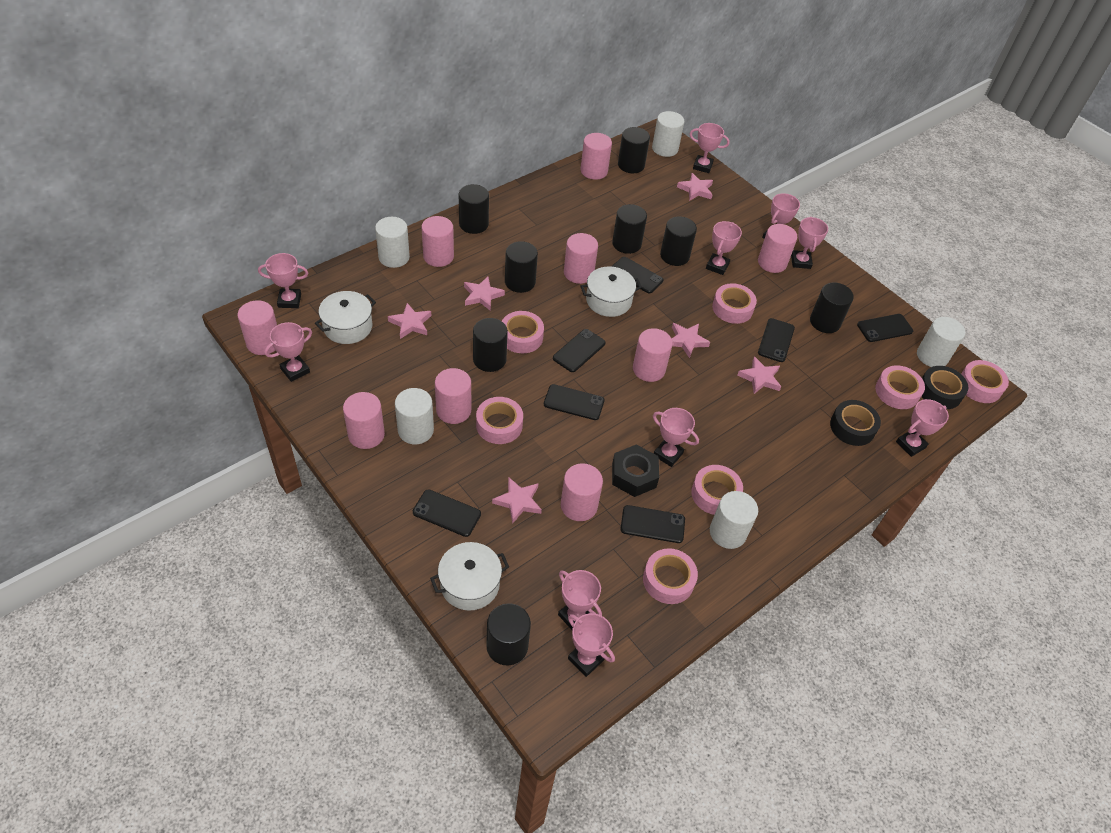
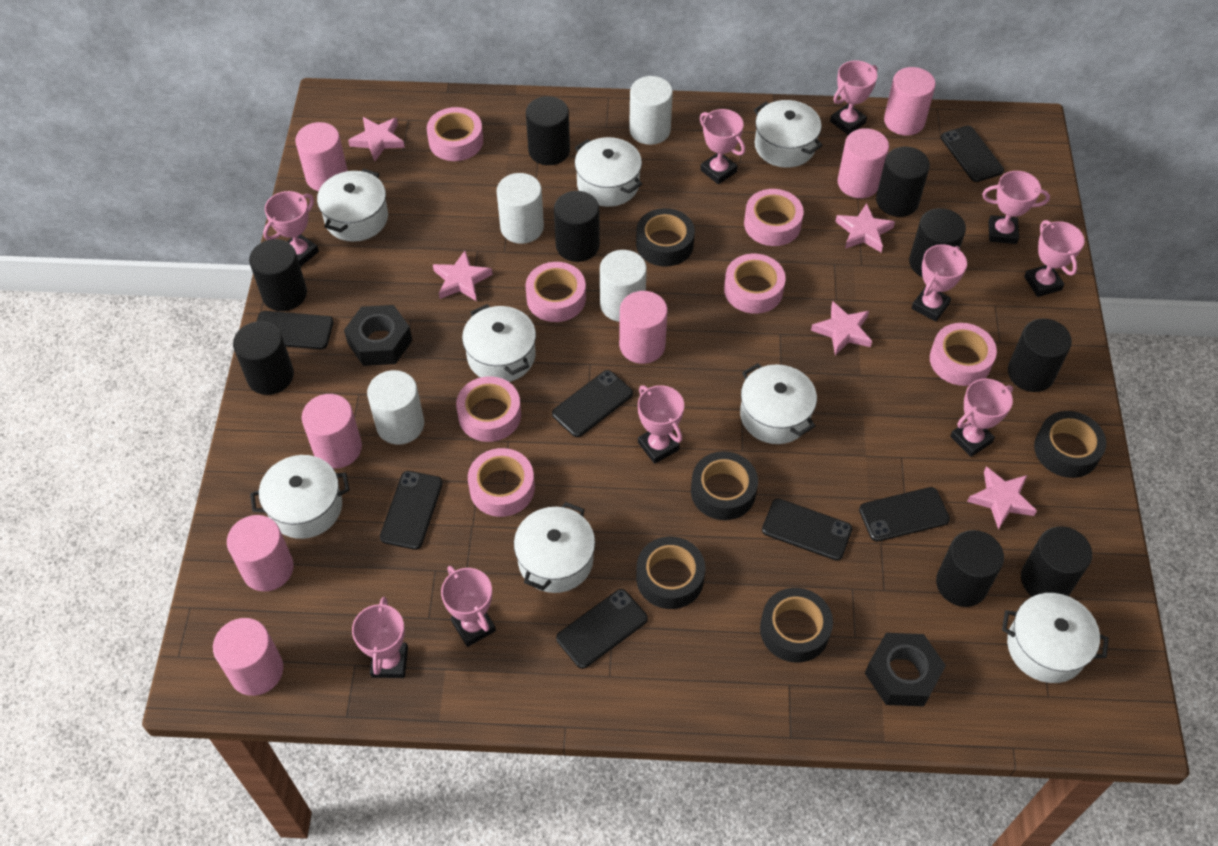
black cylinder: [459,184,489,234] [473,318,508,372] [486,603,531,665] [505,241,538,293] [612,204,647,254] [618,127,650,173] [660,216,697,266] [810,282,854,333] = 8 -> [233,321,294,395] [249,239,307,311] [526,96,570,165] [554,191,600,262] [876,147,930,217] [909,208,966,277] [936,530,1004,607] [1008,318,1072,392] [1021,527,1092,597] = 9
black nut: [612,444,659,497] = 1 -> [344,305,412,366] [865,633,946,707] = 2
black tape: [830,400,881,446] [921,366,968,409] = 2 -> [636,208,695,267] [636,537,705,609] [691,451,758,520] [760,588,833,663] [1034,411,1106,478] = 5
pink cylinder: [238,300,277,355] [343,392,385,449] [421,216,454,267] [435,368,471,424] [561,463,603,521] [564,233,598,284] [581,133,612,180] [633,328,673,382] [758,224,797,273] = 9 -> [213,618,283,696] [227,515,293,592] [295,122,348,191] [302,394,362,468] [619,291,668,364] [837,128,889,198] [884,67,936,135] = 7
pink star: [388,303,431,339] [464,277,505,311] [492,478,542,524] [671,323,710,358] [677,173,713,201] [737,356,781,394] = 6 -> [348,117,405,162] [433,251,493,301] [811,301,872,356] [835,203,895,252] [967,467,1037,529] = 5
white cylinder: [375,217,410,268] [395,388,434,444] [652,111,685,157] [710,491,758,549] [917,317,965,367] = 5 -> [367,370,424,445] [497,173,544,244] [600,250,647,322] [629,76,673,145] = 4
white pot: [315,291,376,344] [430,542,509,611] [580,266,642,317] = 3 -> [250,455,349,539] [317,169,388,242] [462,304,536,382] [514,502,595,593] [575,137,642,207] [740,363,817,444] [754,100,823,168] [1002,593,1109,683] = 8

